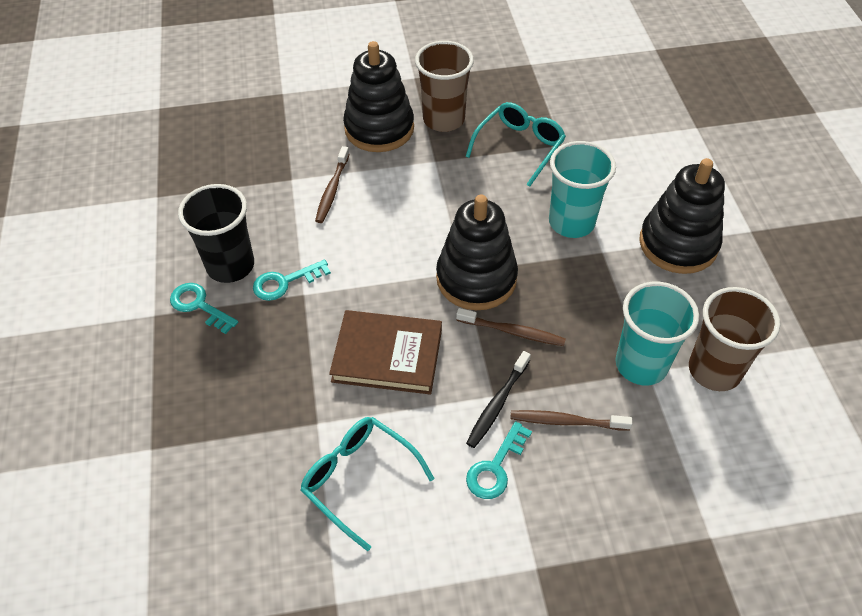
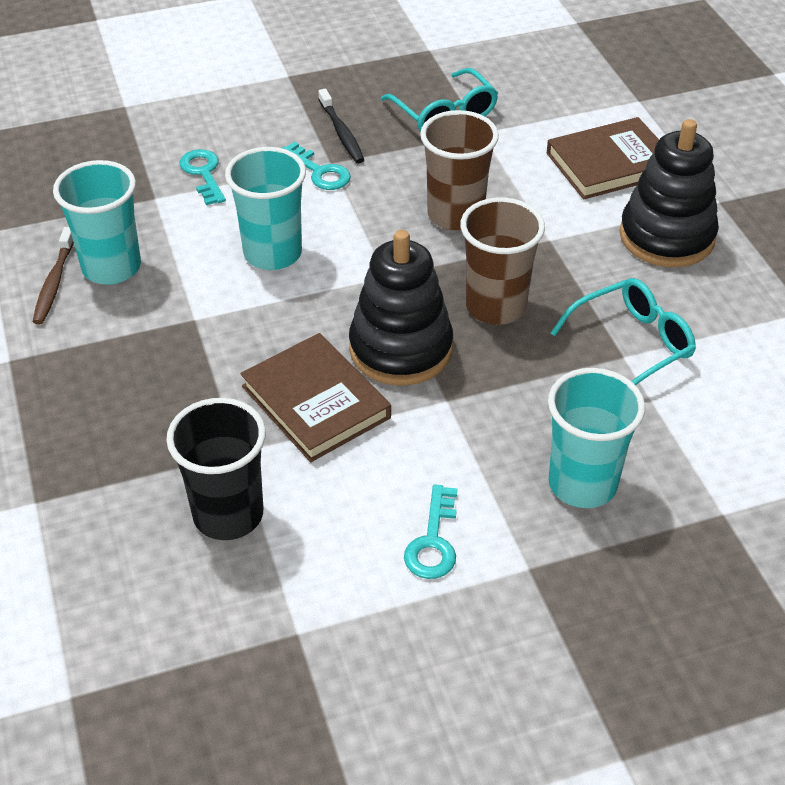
black stacking toy: [343,41,414,152] [436,194,518,310] [639,158,725,274] = 3 -> [349,230,453,386] [620,119,719,267] = 2
brown book: [329,310,442,395] = 1 -> [240,333,391,462] [547,117,659,199] = 2
brown toothbrush: [315,146,350,223] [456,308,566,346] [510,410,632,431] = 3 -> [33,227,74,324] = 1
turquoise cup: [549,141,616,238] [616,282,699,385] = 2 -> [53,160,141,285] [225,147,306,270] [548,368,645,508] = 3

